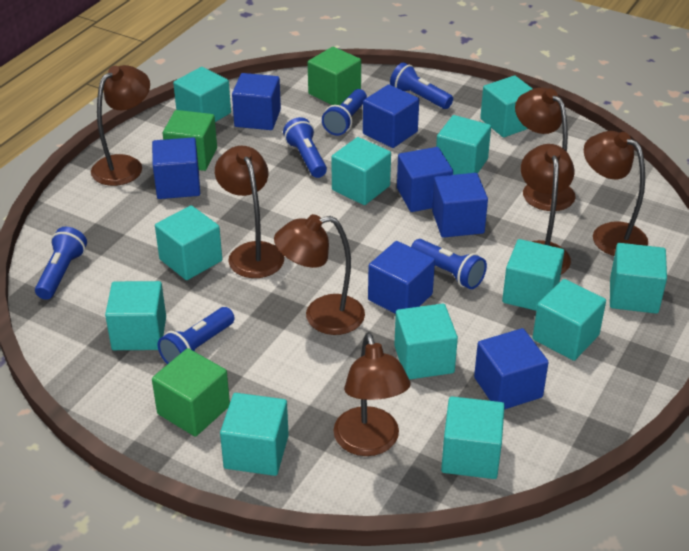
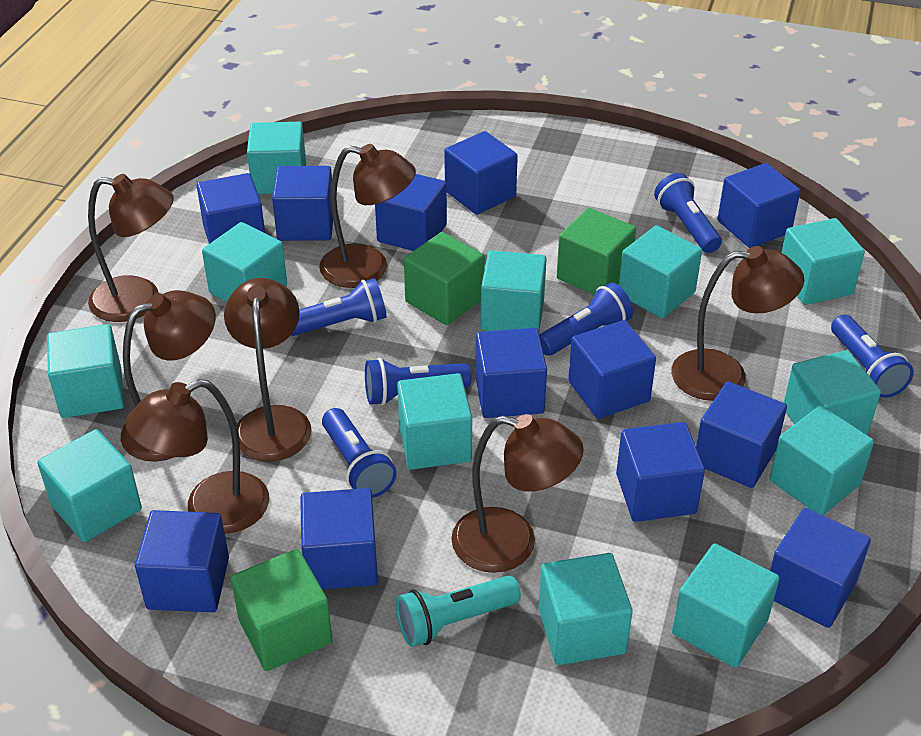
blue cube: [152,137,200,199] [232,73,281,130] [363,84,419,148] [368,241,435,314] [397,147,453,212] [432,173,488,238] [474,328,549,410] = 7 -> [135,510,229,612] [197,173,265,244] [272,166,333,241] [300,488,378,590] [375,174,447,251] [444,131,518,215] [475,328,547,418] [568,320,656,419] [616,422,705,522] [696,381,787,488] [717,163,800,248] [770,508,871,628] = 12
turquoise flashlight: none = 0 -> [396,576,521,647] = 1

